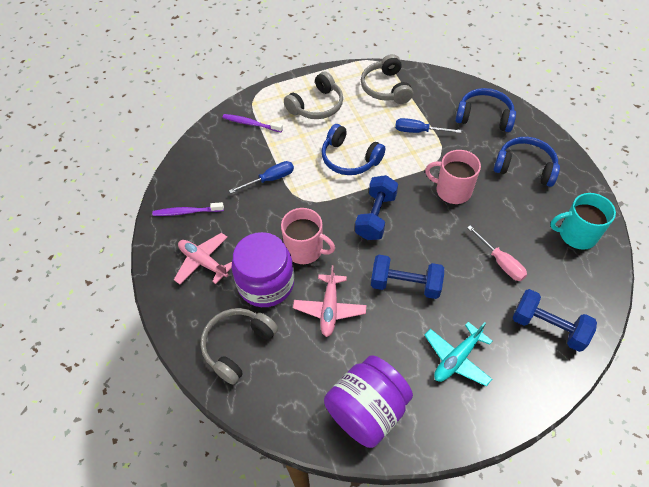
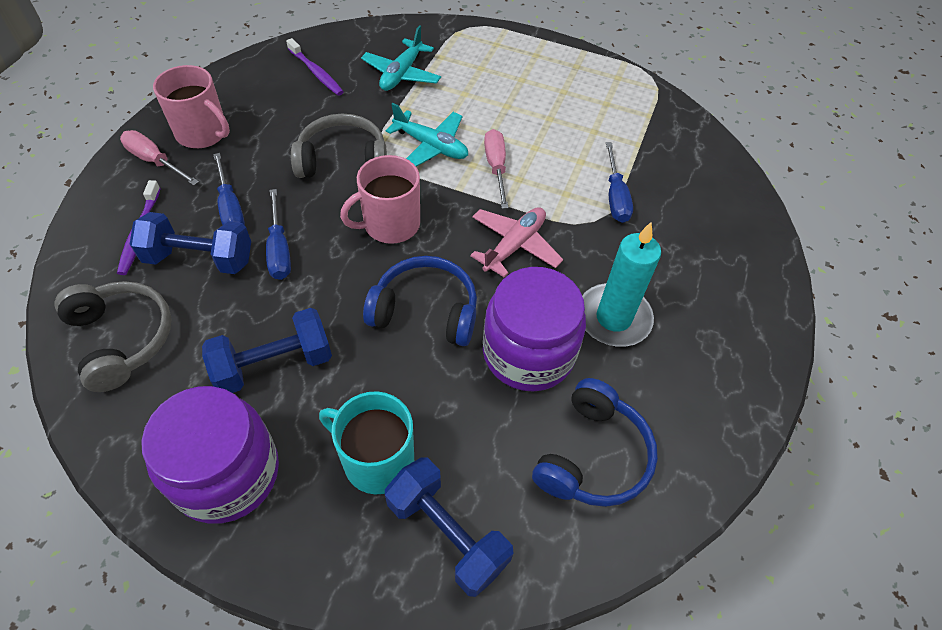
blue headphones: [322,124,385,175] [455,88,516,132] [494,137,560,187] = 3 -> [363,256,477,346] [532,378,658,507] = 2
blue screwdriver: [229,161,294,194] [395,118,461,133] = 2 -> [213,153,245,225] [266,189,291,280] [606,142,633,223] = 3
grey headphones: [200,308,278,385] [284,72,343,119] [361,54,413,104] = 3 -> [54,281,172,392] [291,114,387,178] = 2
pink plane: [174,233,232,284] [293,265,366,337] = 2 -> [470,207,563,278] = 1
pink screwdriver: [467,225,527,281] = 1 -> [120,130,199,185] [484,129,508,209] = 2
turquoise candle: none = 0 -> [582,222,661,347] = 1
turquoise plane: [425,322,493,386] = 1 -> [361,25,441,91] [385,103,468,167] = 2

